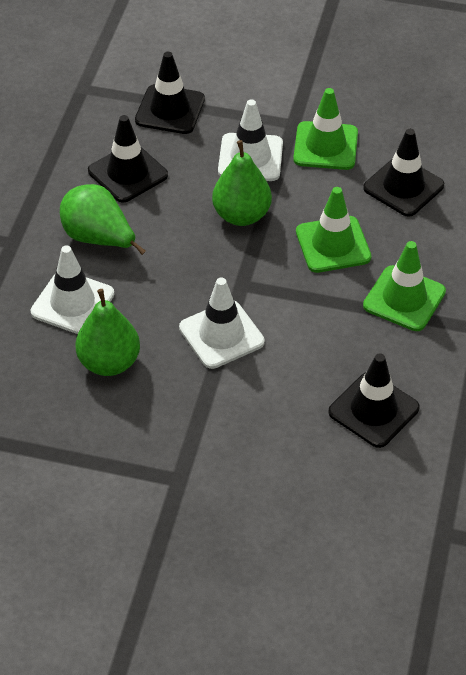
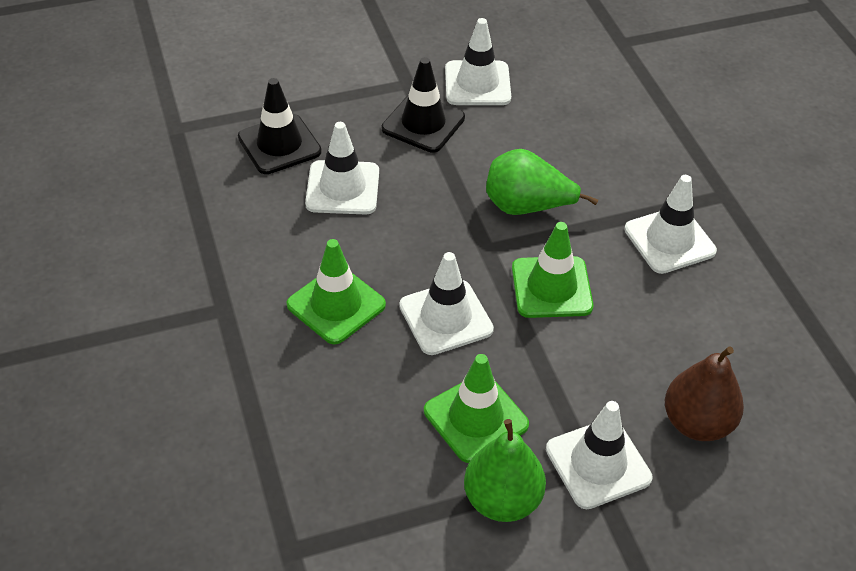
black traffic cone: [88,115,168,202] [135,52,205,134] [328,353,420,448] [363,129,444,217] = 4 -> [238,78,322,174] [382,57,465,153] = 2
brown pear: none = 0 -> [665,346,744,441] = 1
green pear: [60,184,146,255] [75,289,140,376] [212,140,272,226] = 3 -> [464,419,546,522] [486,149,598,215] = 2
white traffic cone: [31,245,115,334] [179,277,265,369] [218,99,283,181] = 3 -> [305,122,379,215] [399,252,494,355] [445,18,511,105] [546,401,653,509] [624,175,717,274] = 5

